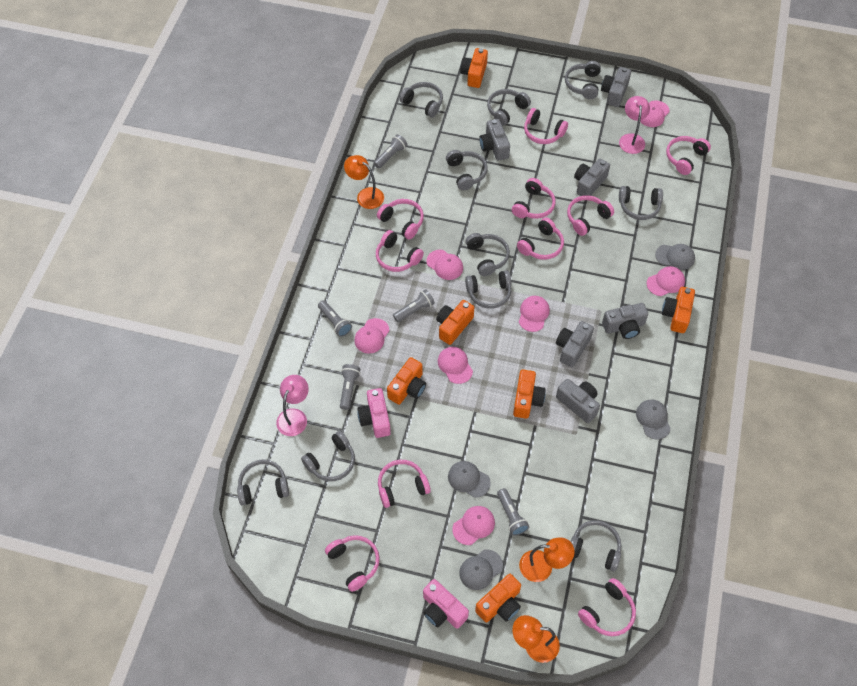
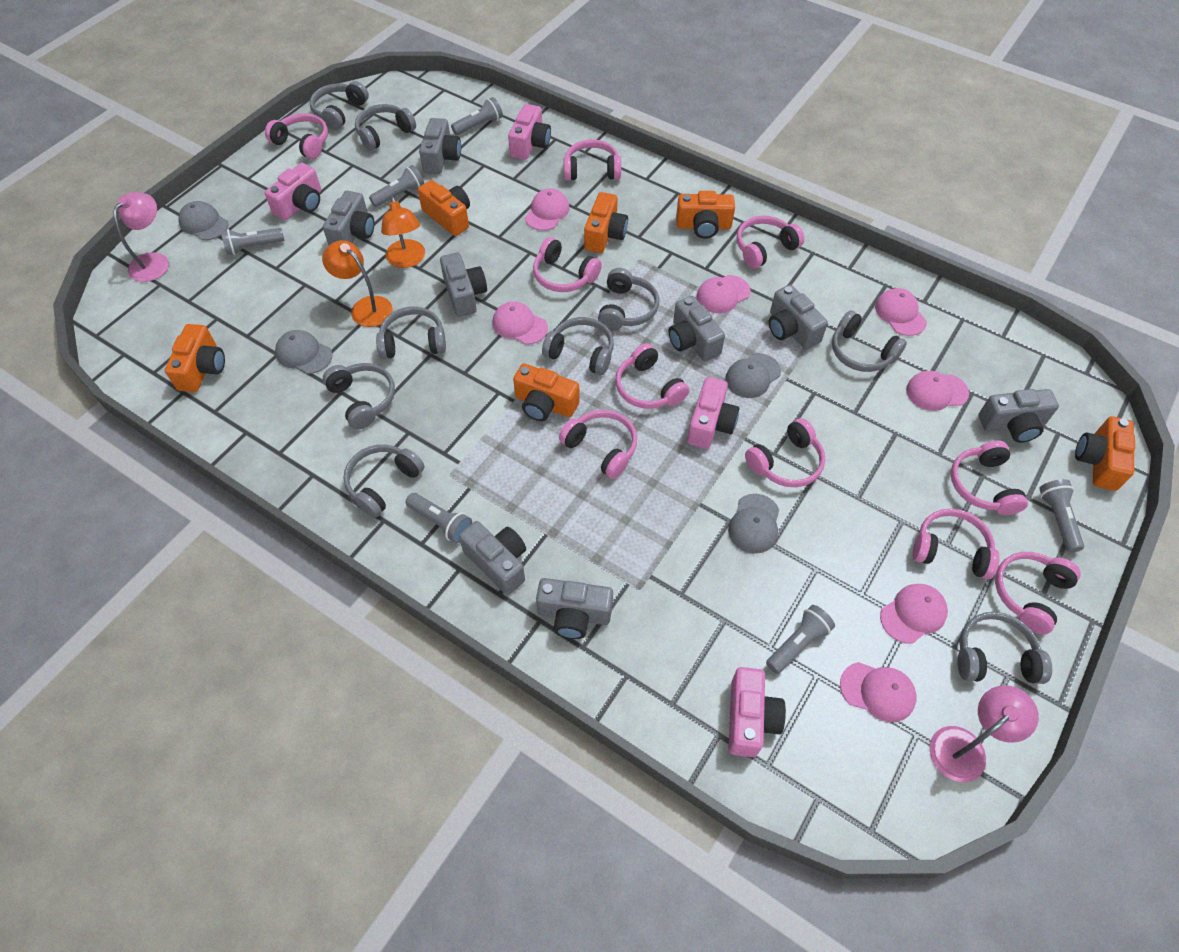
grey camera: [479,119,510,161] [556,321,594,367] [556,379,600,423] [574,158,610,196] [601,67,631,107] [602,303,648,339] = 6 -> [323,191,375,245] [419,118,461,174] [440,253,487,317] [459,521,526,595] [536,578,613,639] [668,296,725,362] [769,285,828,349] [978,389,1059,443] = 8
grey flashlight: [318,300,352,337] [340,364,360,410] [374,134,408,168] [393,289,435,322] [497,488,529,536] = 5 -> [221,228,284,255] [369,165,424,207] [406,493,472,543] [451,97,503,135] [766,605,835,674] [1039,479,1084,552] = 6
grey headphones: [237,459,289,506] [301,431,355,481] [399,82,443,118] [446,150,488,190] [465,233,510,276] [465,270,511,309] [487,89,531,126] [565,61,601,99] [571,520,622,571] [619,186,663,220] = 10 -> [310,81,369,130] [323,363,395,429] [343,444,424,518] [355,104,416,151] [376,307,446,359] [542,317,614,375] [598,268,659,330] [832,310,907,372] [957,612,1052,684] = 9
orange lamp: [344,155,384,209] [512,615,560,663] [519,537,575,582] = 3 -> [322,240,393,327] [381,196,425,268] = 2
pink camera: [357,388,391,438] [423,579,469,629] = 2 -> [265,163,322,220] [508,104,551,160] [687,377,740,449] [729,667,786,757] = 4

